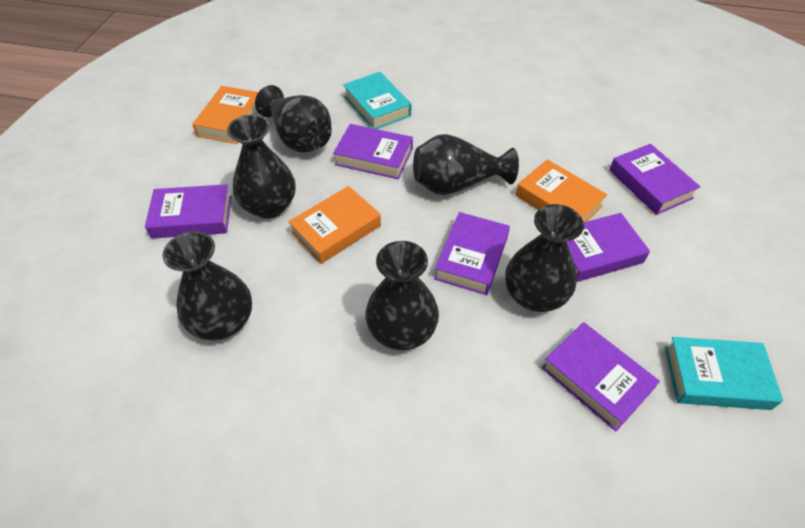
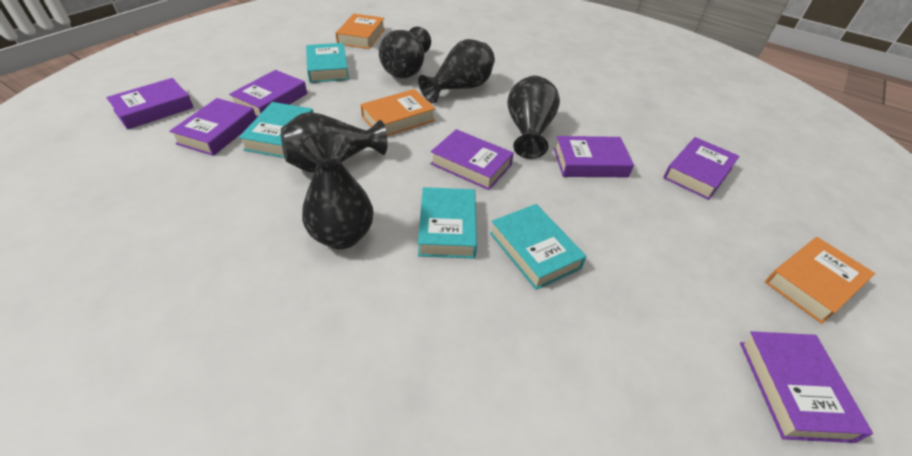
black vase: [162,231,252,340] [227,114,296,219] [255,85,332,153] [365,241,439,350] [413,134,519,195] [505,204,584,312] = 6 -> [281,112,387,173] [299,131,374,249] [379,27,431,78] [418,39,495,103] [507,75,560,159] = 5
purple book: [145,184,232,239] [333,124,413,179] [434,212,510,295] [542,322,660,431] [567,213,650,282] [609,144,701,215] = 6 -> [106,78,194,130] [169,98,256,156] [229,70,307,117] [431,129,514,190] [554,136,634,177] [663,137,740,200] [740,331,873,443] = 7
turquoise book: [343,72,411,129] [665,337,783,410] = 2 -> [239,102,313,158] [306,43,349,83] [418,187,477,258] [490,204,586,290] = 4

